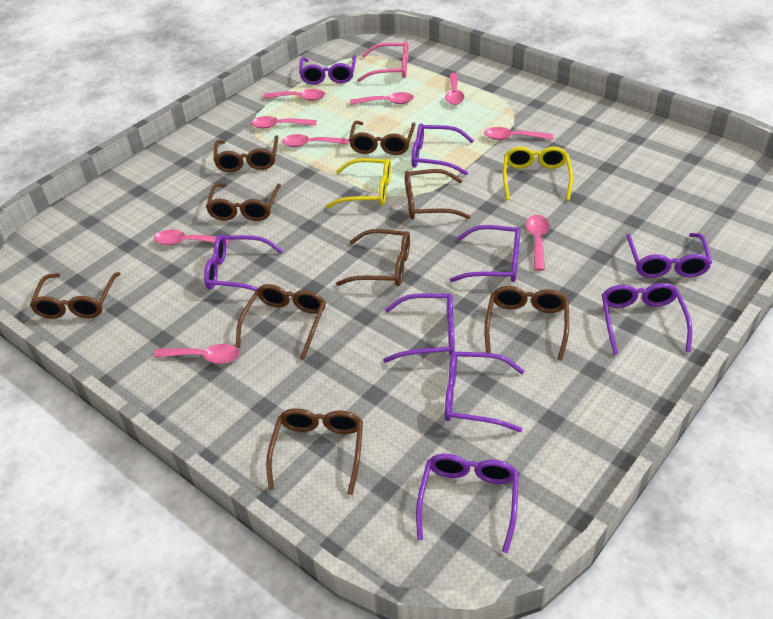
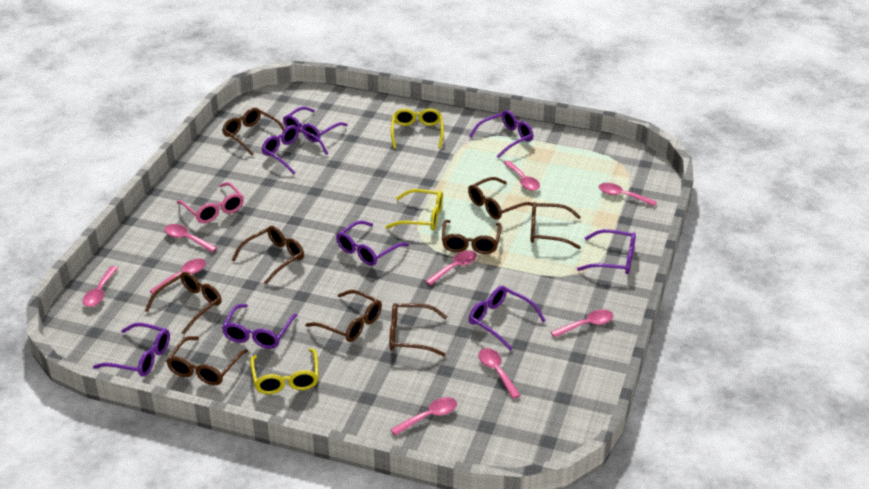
purple glasses: [204,235,283,291] [299,55,356,85] [383,294,455,363] [411,123,474,175] [416,454,518,553] [445,352,524,432] [450,225,520,282] [602,283,692,355] [626,233,712,278] = 9 -> [93,323,170,376] [222,304,298,349] [262,125,329,175] [283,106,348,142] [336,220,409,266] [469,110,533,158] [469,286,546,351] [577,229,636,274] = 8
yellow glasses: [326,158,391,208] [503,146,573,201] = 2 -> [250,349,319,394] [385,189,443,230] [391,108,444,148] = 3

